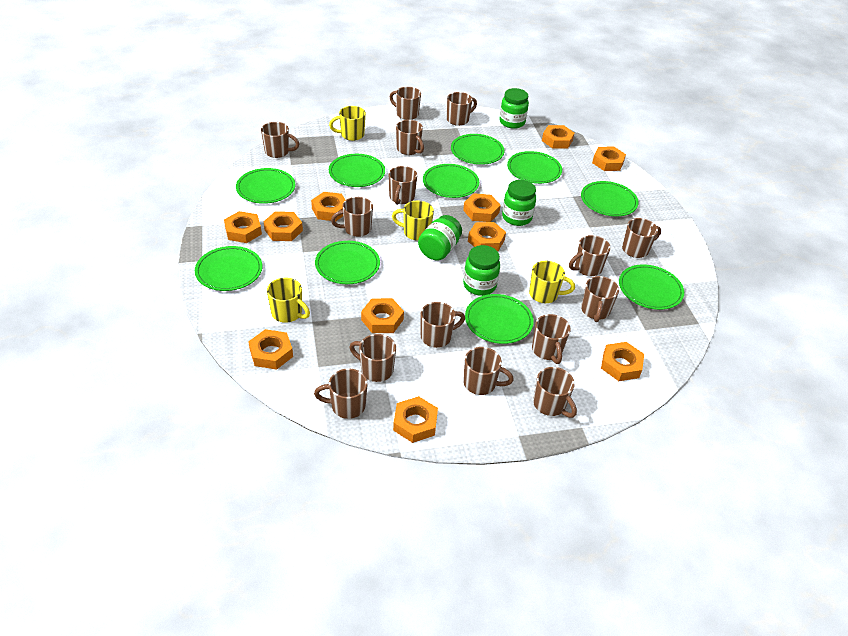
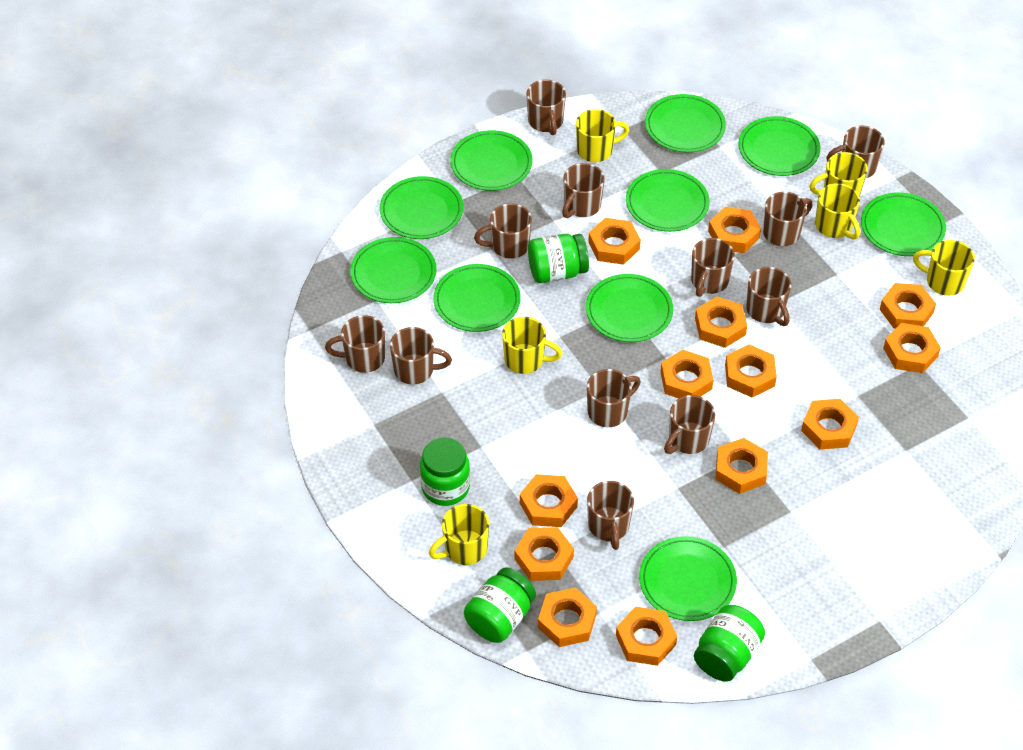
brown mug: [261,122,299,158] [314,368,368,419] [331,197,373,237] [349,334,396,382] [389,166,418,205] [390,87,421,120] [396,120,424,155] [421,302,465,348] [447,92,477,126] [463,347,514,395] [532,314,570,364] [533,367,577,418] [569,235,611,276] [581,276,619,322] [622,218,661,258] = 15 -> [325,315,385,373] [390,327,452,384] [474,204,532,259] [526,80,566,135] [562,163,605,218] [587,369,641,427] [587,481,634,550] [664,395,716,454] [691,238,735,297] [746,267,791,326] [763,191,813,246] [826,126,885,178] = 12
orange nut: [224,211,262,243] [248,329,293,370] [263,211,303,241] [311,192,345,221] [361,298,404,333] [393,396,438,443] [463,193,501,222] [468,222,506,251] [542,125,575,149] [592,146,626,171] [601,342,644,381] = 11 -> [515,527,574,581] [520,474,578,527] [538,588,597,647] [588,218,641,265] [616,607,677,666] [660,350,713,398] [695,296,747,348] [708,207,761,253] [715,438,768,494] [725,344,777,398] [801,399,859,450] [880,283,936,329] [883,323,941,373] = 13
yellow mug: [267,277,310,323] [329,106,366,141] [392,201,434,241] [529,261,575,303] = 4 -> [429,504,489,565] [502,317,562,374] [576,109,629,162] [809,152,868,197] [815,183,860,240] [913,240,975,296] = 6

